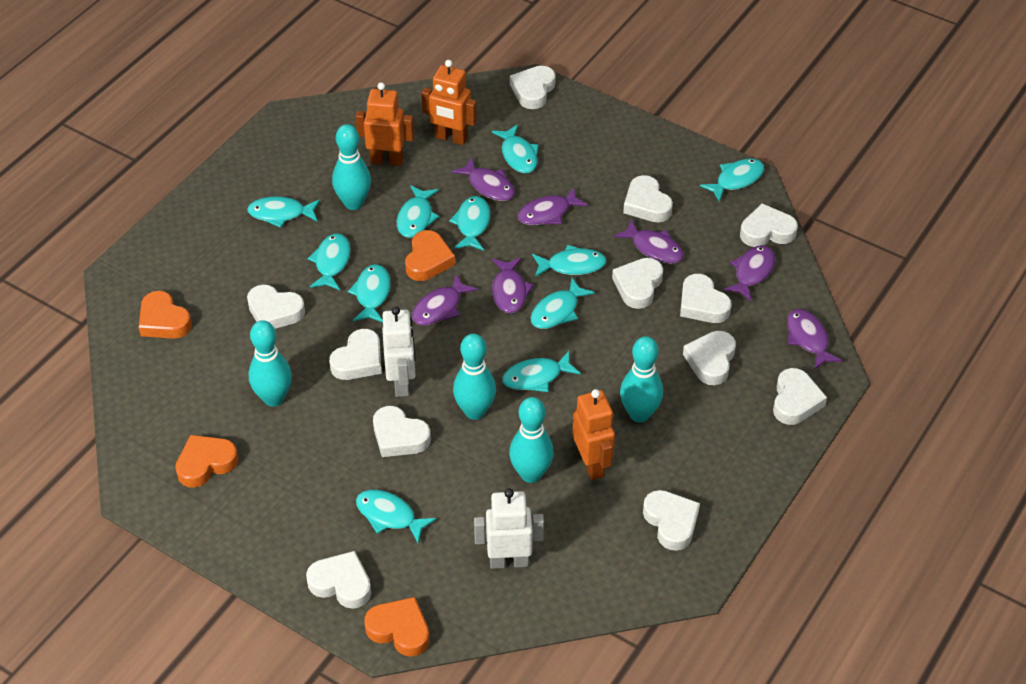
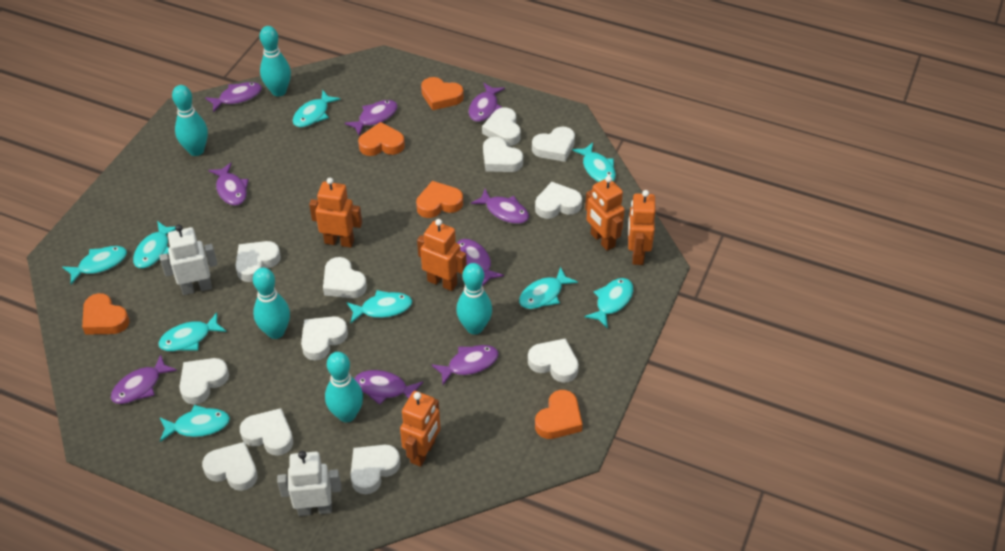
orange heart: [139,291,192,339] [175,435,238,488] [364,597,430,657] [405,230,455,281] = 4 -> [82,293,130,335] [358,122,405,156] [416,181,463,218] [421,77,464,110] [535,390,583,439] = 5
orange robot: [355,82,414,166] [422,60,477,145] [572,389,615,480] = 3 -> [309,178,362,248] [400,391,440,467] [417,219,467,291] [585,176,625,251] [628,190,656,265] = 5
purple fish: [412,274,478,325] [451,157,515,201] [492,257,534,313] [517,187,588,225] [614,219,684,264] [723,245,775,301] [787,309,843,370] = 7 -> [111,354,177,404] [205,82,262,112] [208,163,249,206] [344,100,398,135] [354,370,423,405] [431,345,499,385] [457,239,504,286] [469,83,505,122] [471,189,529,224] = 9
turquoise fish: [247,196,320,228] [308,233,351,290] [348,264,391,322] [356,490,436,543] [397,185,439,238] [449,196,490,251] [492,124,539,173] [502,351,581,392] [530,278,595,329] [532,245,607,277] [700,158,764,202] = 11 -> [62,246,127,284] [133,221,176,268] [158,312,227,351] [160,405,230,442] [292,90,341,127] [346,290,412,323] [519,267,578,309] [572,142,616,182] [584,278,633,329] = 9

